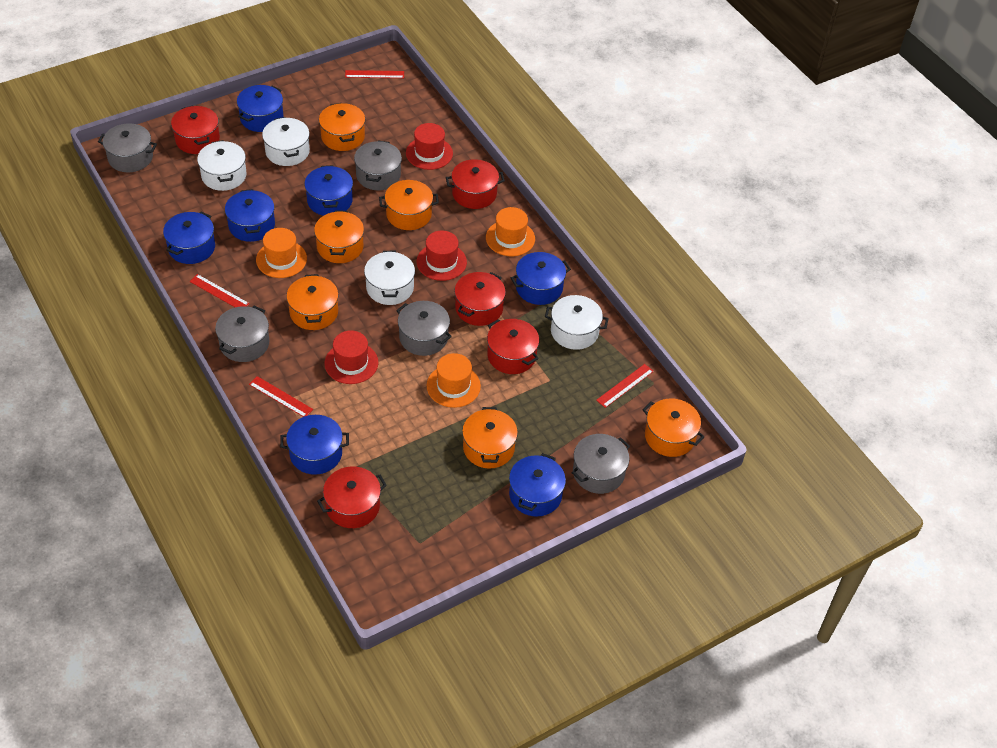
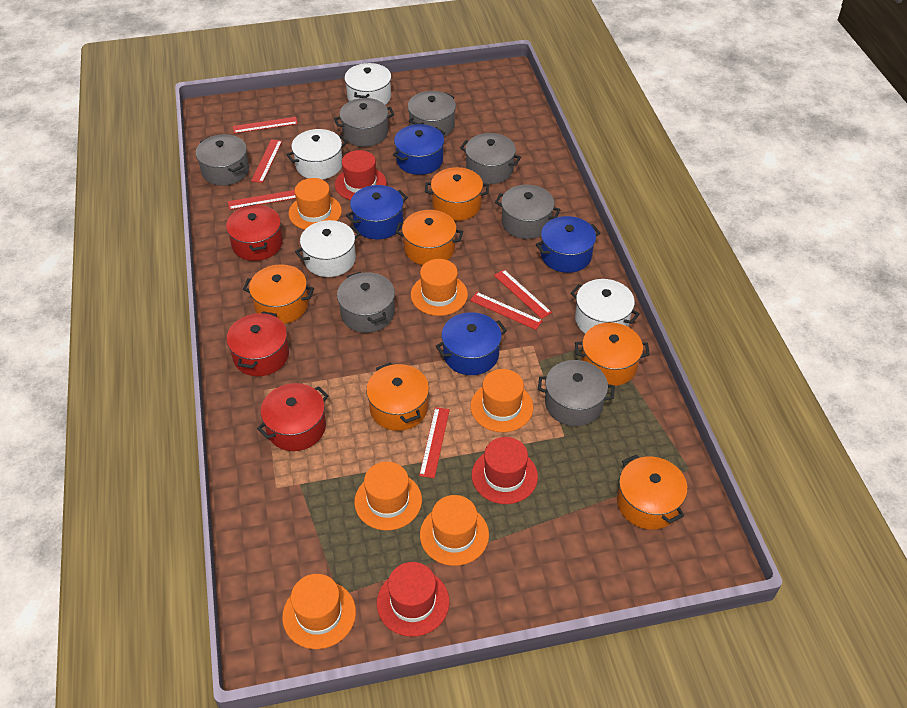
blue pot: [163,212,215,264] [225,189,275,242] [237,85,284,132] [280,415,349,475] [304,165,353,216] [509,453,566,517] [511,252,571,305] = 7 -> [346,185,408,239] [393,124,445,175] [436,312,507,375] [536,216,600,273] = 4
grey pot: [98,123,157,172] [215,306,269,362] [354,140,402,190] [396,301,452,356] [572,434,630,494] = 5 -> [196,134,249,186] [334,98,394,147] [337,272,395,333] [408,91,456,137] [460,133,521,184] [495,185,560,239] [538,360,615,426] = 7
orange hat: [256,228,307,278] [427,353,481,408] [486,207,535,256] = 3 -> [282,574,356,649] [289,178,342,230] [354,462,422,530] [411,259,468,316] [420,495,489,566] [470,369,533,432] = 6
red pot: [171,105,220,154] [317,466,387,528] [446,159,505,209] [454,272,506,326] [487,319,539,374] = 5 -> [226,204,283,261] [227,311,289,376] [257,383,329,451] = 3
red ruler: [189,274,250,307] [249,376,313,417] [345,70,404,78] [596,364,654,408] = 4 -> [228,190,296,210] [233,117,298,133] [251,139,282,183] [419,407,450,478] [470,292,542,330] [494,270,552,319] = 6

